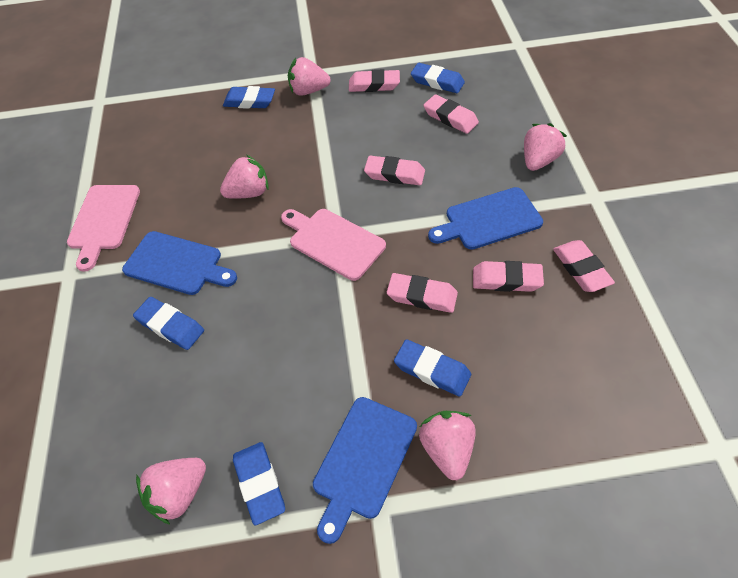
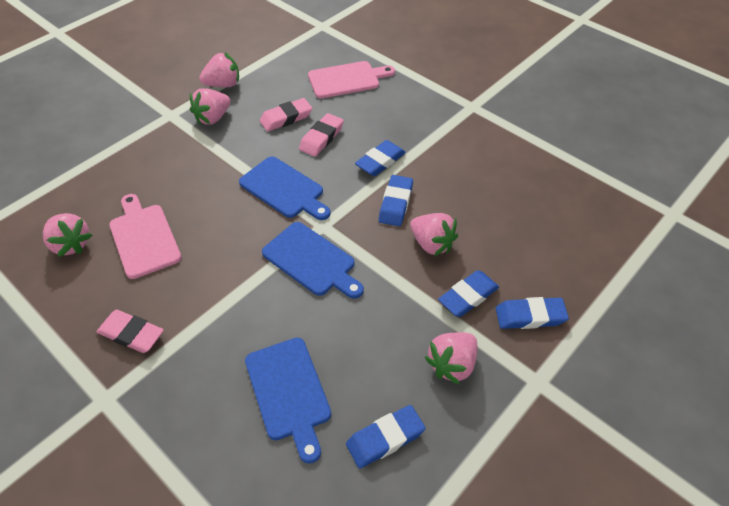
pink eraser: [349,69,400,92] [364,156,425,185] [387,273,458,313] [424,95,479,134] [473,261,544,292] [553,240,615,292] = 6 -> [97,310,164,353] [260,98,312,131] [299,113,344,157] = 3

